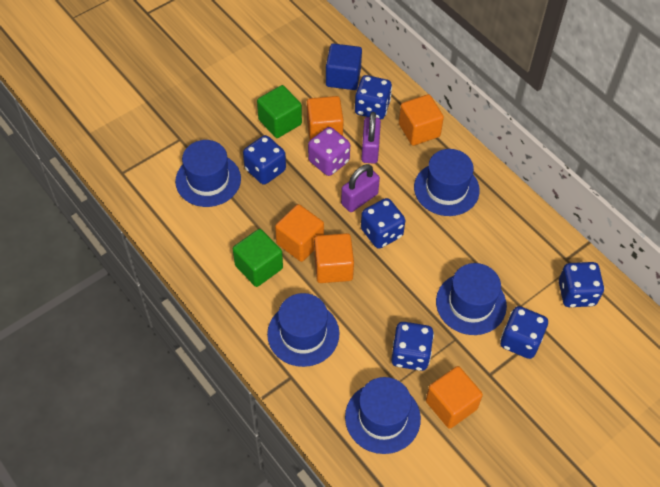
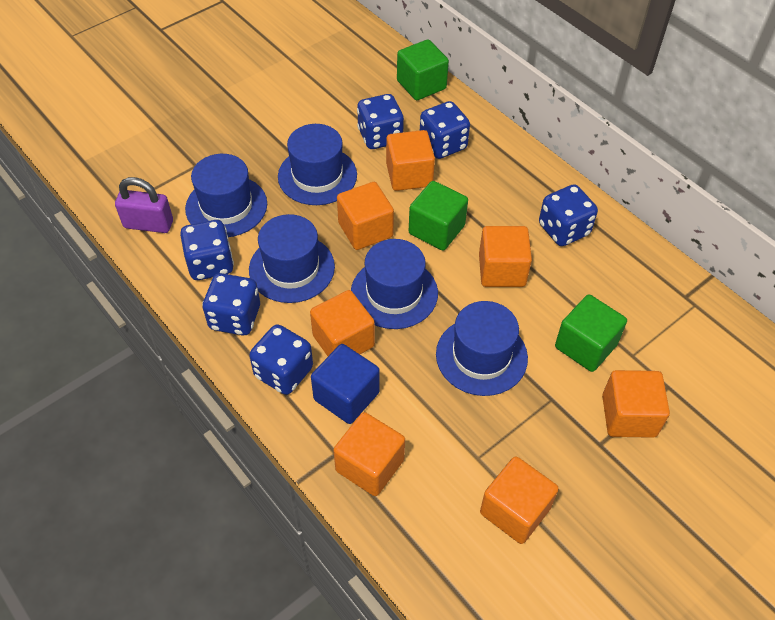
green cube: [233,229,283,287] [257,85,302,138] = 2 -> [397,39,449,101] [409,181,468,251] [555,294,627,372] = 3
orange cube: [275,204,324,262] [307,96,344,140] [314,233,354,283] [399,94,444,146] [426,366,483,429] = 5 -> [310,290,375,356] [333,412,405,496] [337,182,394,250] [386,130,435,191] [479,226,532,287] [480,456,559,544] [602,370,670,438] = 7
purple dice: [308,127,350,176] = 1 -> none = 0
purple padlock: [341,164,380,212] [361,112,381,163] = 2 -> [115,177,173,233] = 1

